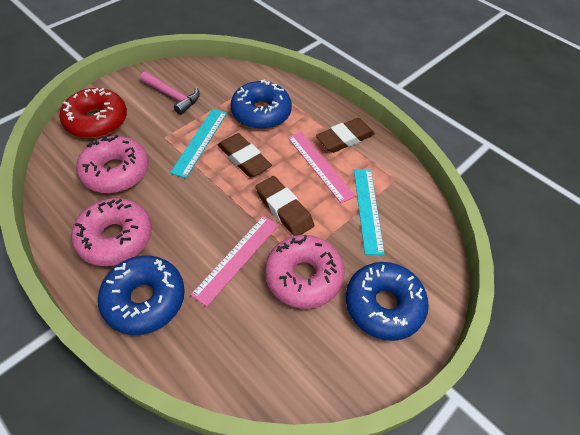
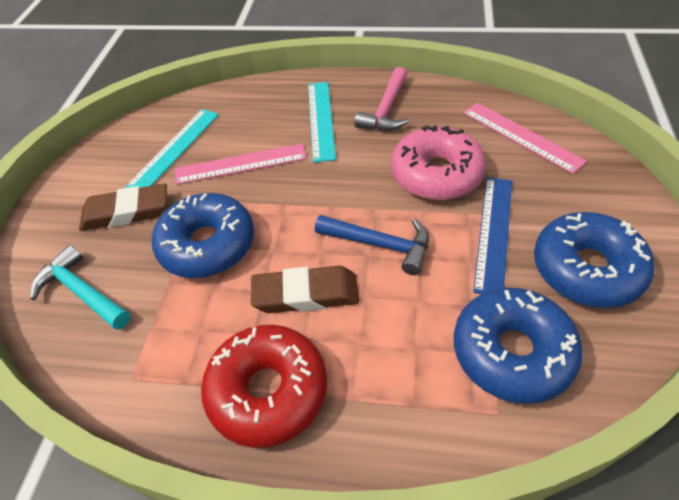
blue hammer: none = 0 -> [315,215,429,275] = 1
blue ruler: none = 0 -> [473,177,512,294] = 1
brown eraser: [218,133,272,177] [255,176,314,236] [316,118,375,153] = 3 -> [79,184,167,231] [251,266,359,313] = 2
pink donut: [71,198,152,266] [76,135,149,193] [265,235,345,309] = 3 -> [391,125,486,200] = 1
turquoise hammer: none = 0 -> [30,245,131,330] = 1

